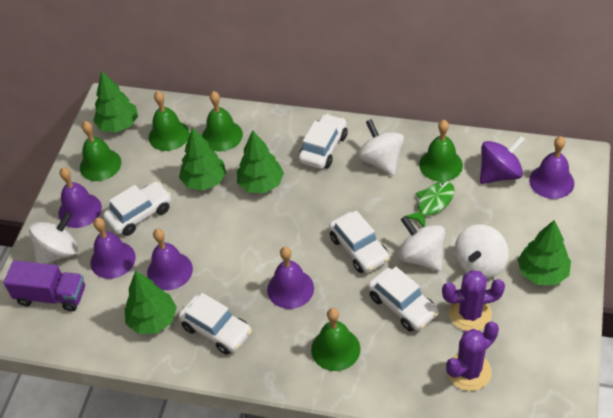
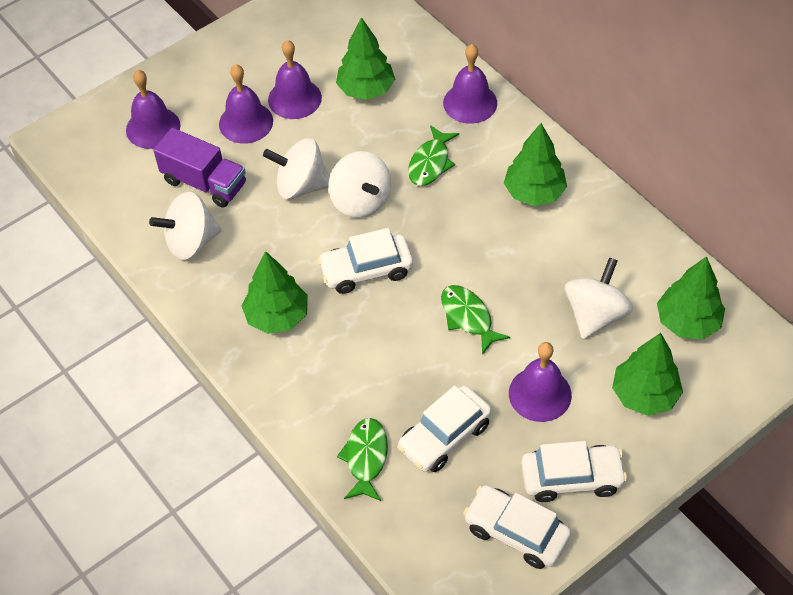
green bell: [80,121,121,181] [149,91,190,151] [202,91,243,152] [311,308,360,371] [419,120,463,182] = 5 -> none = 0
green fish: [404,181,454,227] = 1 -> [337,418,388,501] [408,125,459,186] [441,285,510,355] = 3
purple cactus: [442,270,505,331] [446,322,499,391] = 2 -> none = 0
purple spinning top: [480,136,525,184] = 1 -> none = 0
white car: [103,181,172,236] [179,293,252,355] [299,113,347,169] [329,211,390,273] [368,267,439,331] = 5 -> [318,228,413,294] [397,386,492,472] [463,485,571,569] [521,441,627,502] = 4

